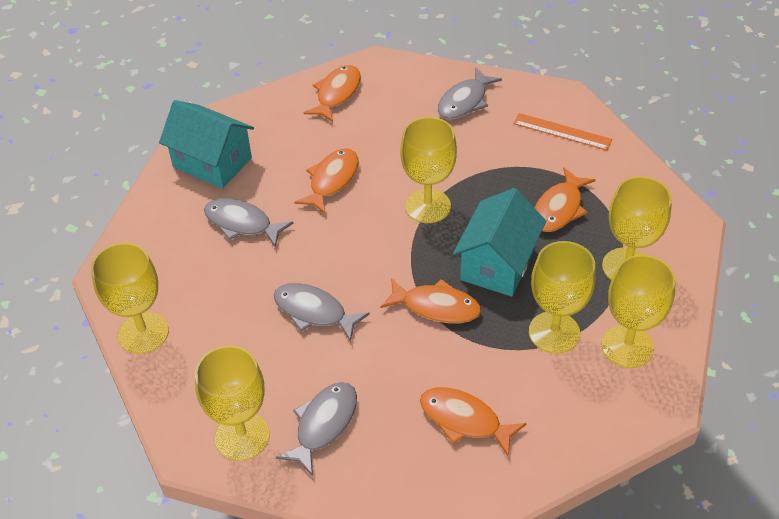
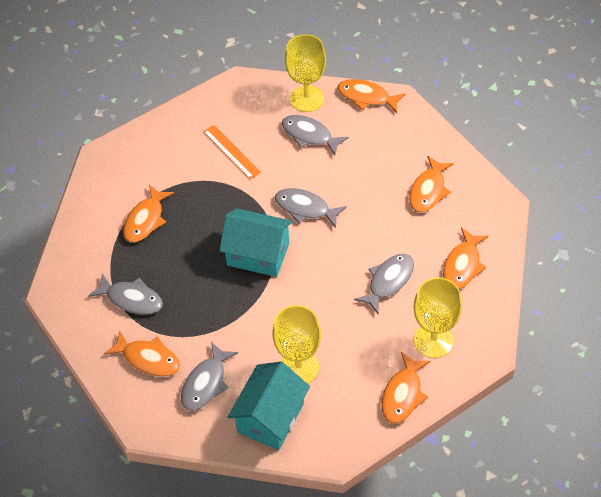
grey fish: [204,198,293,248] [273,283,370,342] [276,382,357,476] [437,67,502,119] = 4 -> [88,273,163,315] [181,342,238,411] [275,188,347,228] [282,115,349,155] [354,254,414,315] = 5
orange fish: [294,148,358,214] [304,65,361,122] [380,278,481,323] [420,387,527,457] [535,168,596,232] = 5 -> [104,330,180,377] [123,185,174,243] [338,79,406,113] [381,352,430,423] [409,156,454,212] [443,228,489,289] = 6
yellow goblet: [91,243,169,354] [195,345,270,461] [400,117,457,223] [529,241,596,354] [601,255,676,368] [602,176,672,280] = 6 -> [273,305,321,384] [285,34,326,112] [413,277,462,358] = 3

